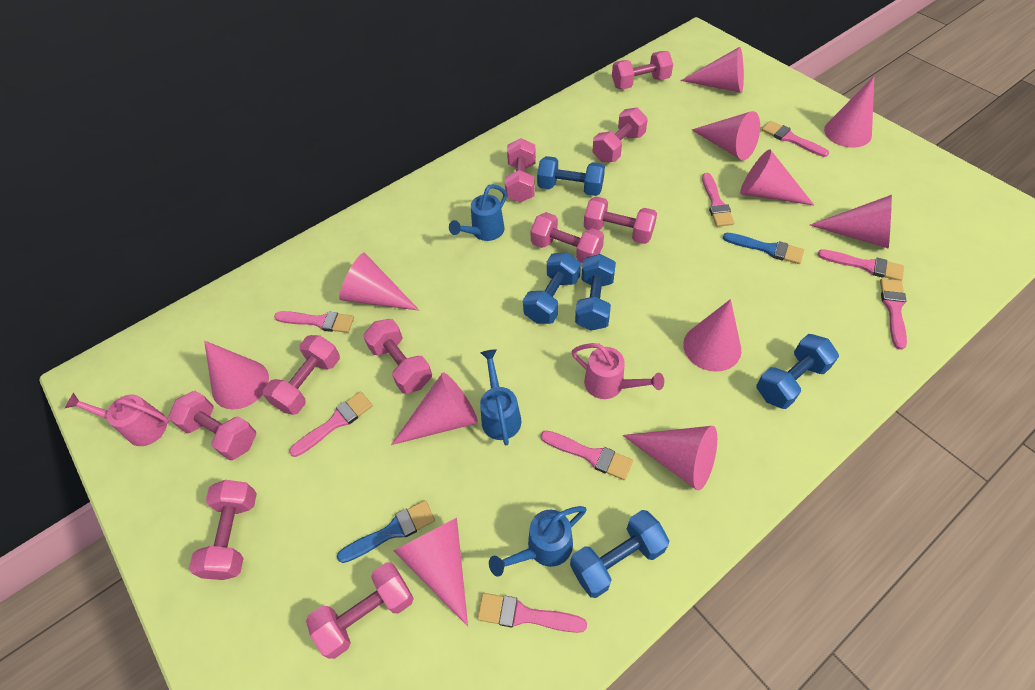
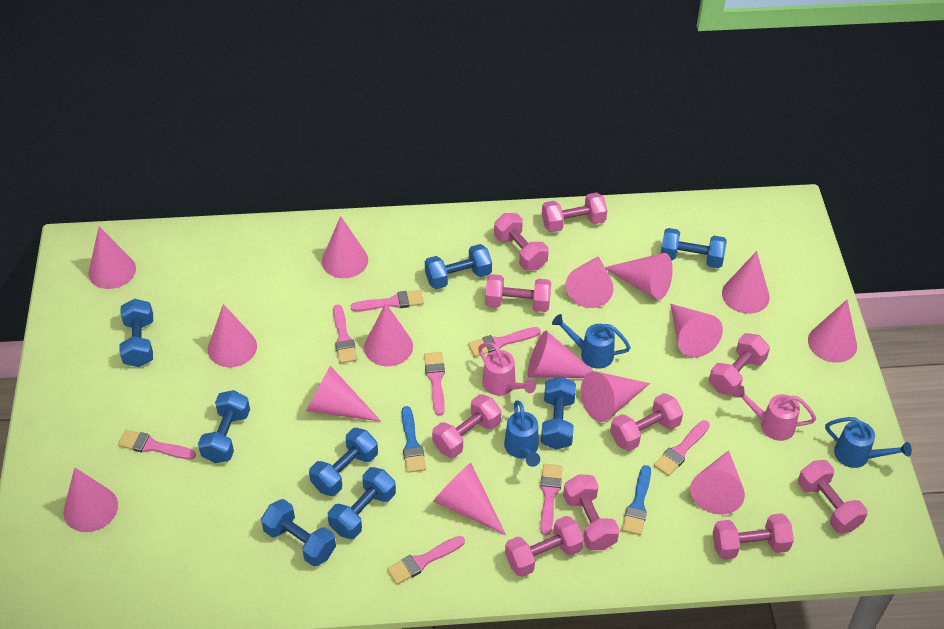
blue dumbbell: [523,252,581,324] [537,156,605,196] [570,510,669,598] [575,254,616,331] [757,334,839,409] = 5 -> [119,299,153,367] [198,390,250,463] [261,499,336,567] [309,428,378,496] [328,467,396,539] [425,244,492,289] [541,376,576,449] [661,228,727,268] = 8
pink cone: [204,341,269,409] [339,253,419,311] [391,373,478,445] [394,518,468,626] [622,426,717,491] [681,47,744,93] [683,299,741,372] [692,111,760,160] [740,149,814,205] [810,195,892,249] [824,77,874,148] = 11 -> [64,467,118,532] [88,227,136,289] [208,304,257,367] [306,366,381,422] [322,216,368,278] [364,303,413,366] [433,463,506,535] [528,331,593,378] [566,256,614,308] [581,371,650,422] [605,253,673,300] [670,304,723,358] [690,450,745,515] [722,251,770,314] [808,300,857,363] = 15

